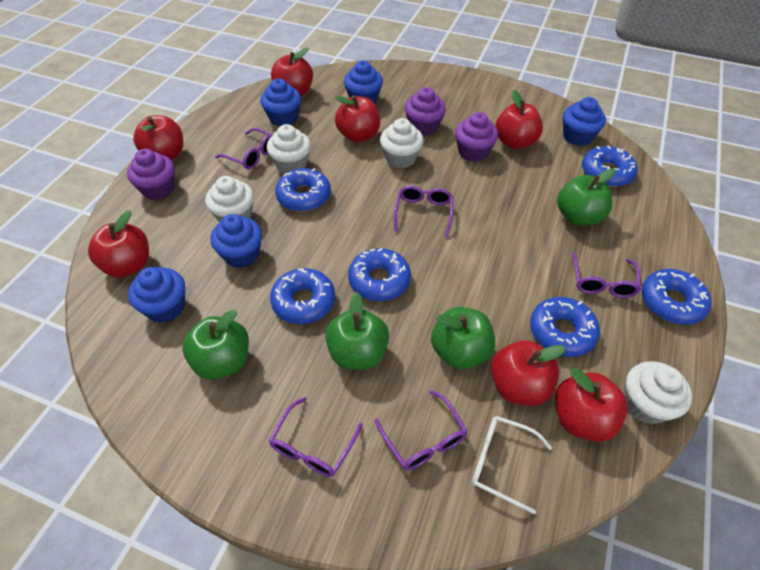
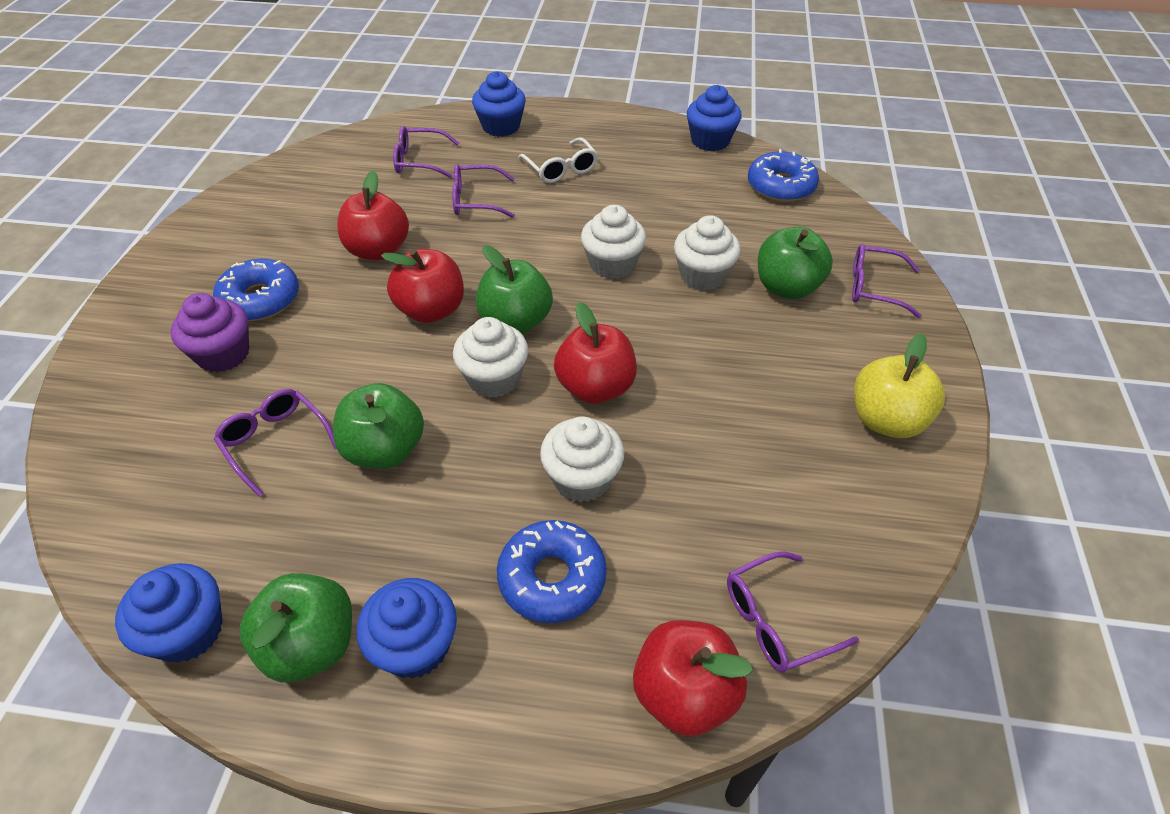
blue cupcake: [128,267,185,323] [211,214,262,268] [260,78,301,126] [344,61,383,104] [563,97,606,146] = 5 -> [115,563,223,663] [357,578,457,679] [472,71,526,137] [687,85,742,151] = 4
blue donut: [270,268,335,324] [275,168,331,211] [348,248,411,301] [530,297,600,357] [582,145,638,187] [642,269,712,325] = 6 -> [213,259,299,321] [497,520,607,623] [748,149,819,202] = 3
purple cupcake: [127,149,175,200] [405,87,446,136] [455,112,498,162] = 3 -> [171,293,249,373] = 1
red apple: [88,210,149,278] [133,115,183,160] [271,48,313,97] [334,95,380,142] [491,340,566,406] [495,90,543,149] [555,368,628,442] = 7 -> [337,171,409,260] [381,249,464,323] [554,302,637,404] [633,620,753,737] = 4
yellow apple: none = 0 -> [854,333,945,438] = 1

